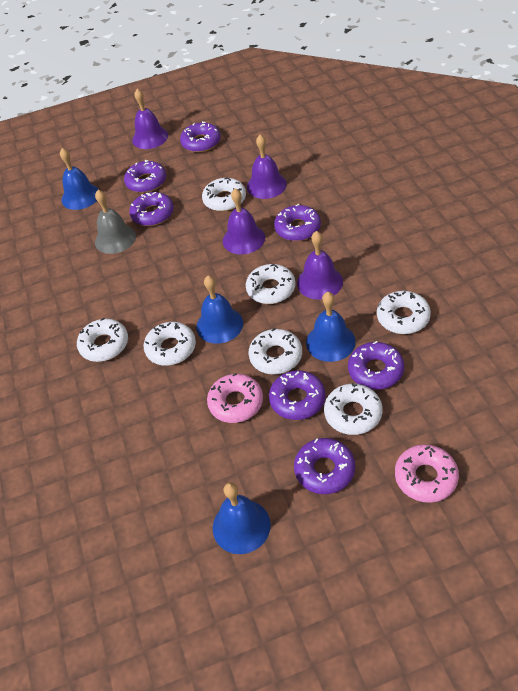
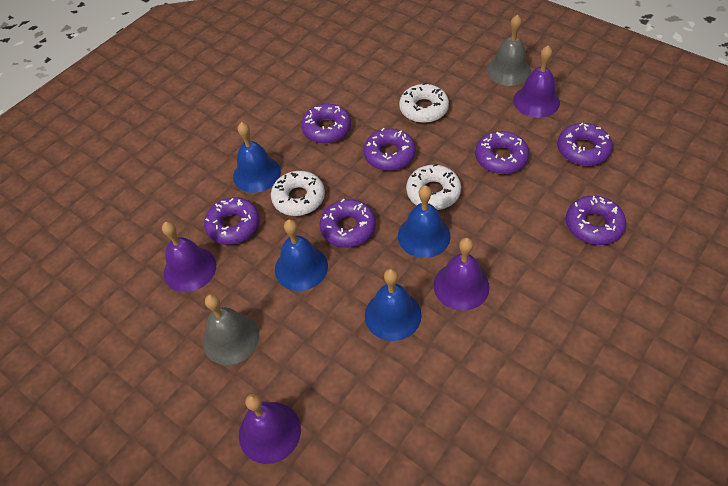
grey bell: [95,190,136,254] = 1 -> [203,294,259,365] [487,15,531,86] = 2
pink donut: [207,373,263,423] [395,444,459,503] = 2 -> none = 0
white donut: [77,318,128,362] [144,322,196,366] [202,177,246,211] [246,264,296,304] [249,328,302,374] [324,383,382,435] [377,291,431,334] = 7 -> [271,171,325,216] [399,82,449,123] [406,164,461,210] = 3

